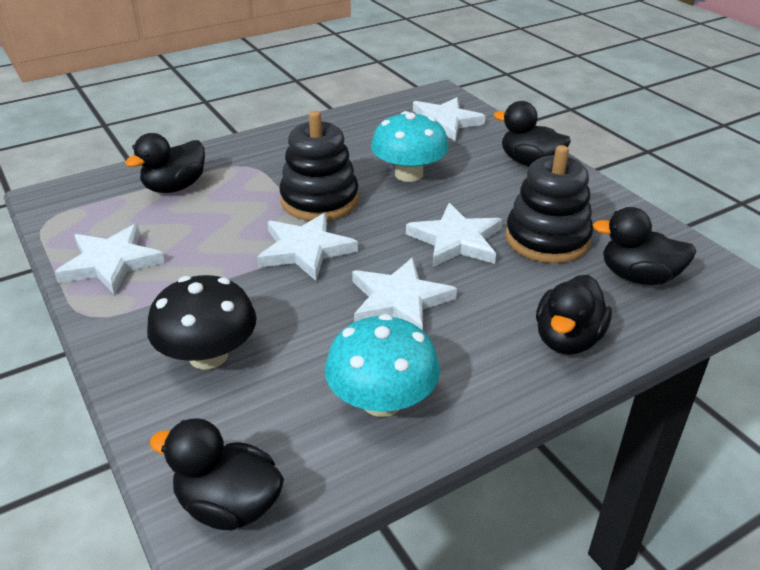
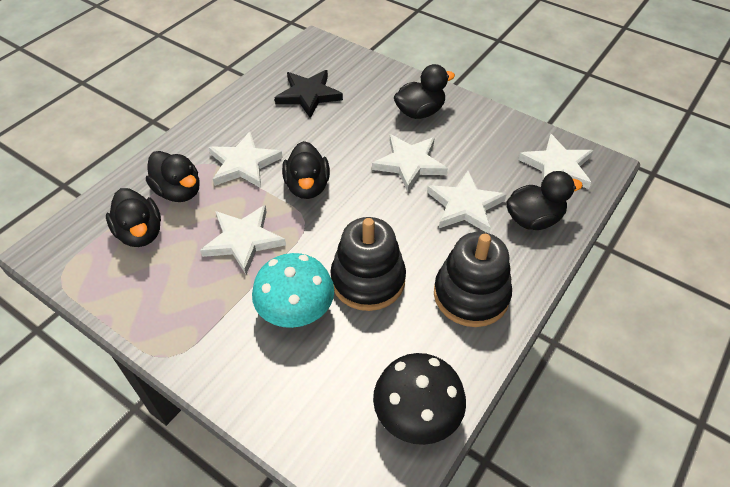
black star: none = 0 -> [274,70,343,118] = 1
turquoise mushroom: [325,314,440,417] [371,111,449,182] = 2 -> [252,253,334,328] = 1

